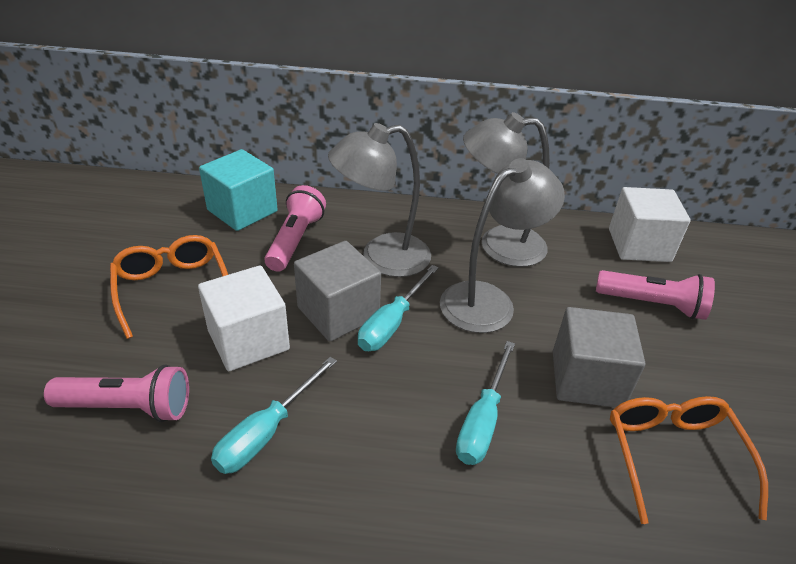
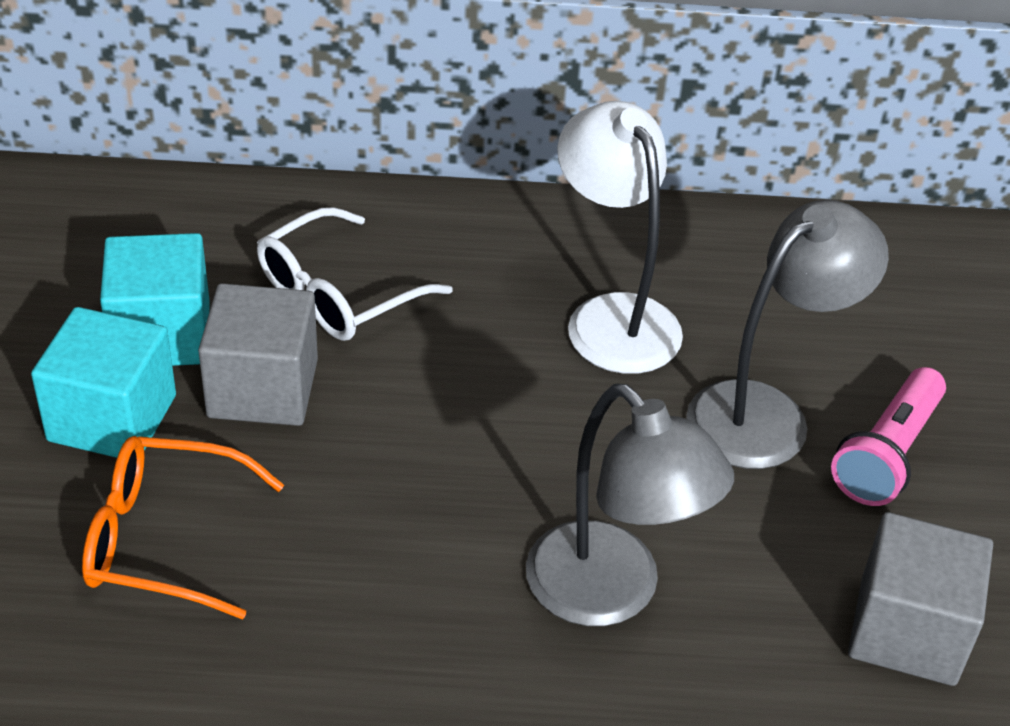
grey lamp: [328,123,431,277] [440,158,565,333] [463,112,550,267] = 3 -> [526,384,734,626] [686,200,889,469] = 2
orange glasses: [110,235,228,339] [610,396,768,524] = 2 -> [82,436,284,619] = 1
pink flashlight: [44,365,189,422] [264,185,326,272] [596,270,715,320] = 3 -> [831,367,946,506] = 1
turquoise cube: [199,149,278,231] = 1 -> [31,307,176,458] [100,233,209,366] = 2
turquoise screwdriver: [211,357,337,474] [358,265,439,351] [456,341,515,465] = 3 -> none = 0
white cube: [198,265,290,371] [609,187,691,262] = 2 -> none = 0
white glasses: none = 0 -> [257,207,453,341] = 1
white lamp: none = 0 -> [557,101,683,374] = 1

